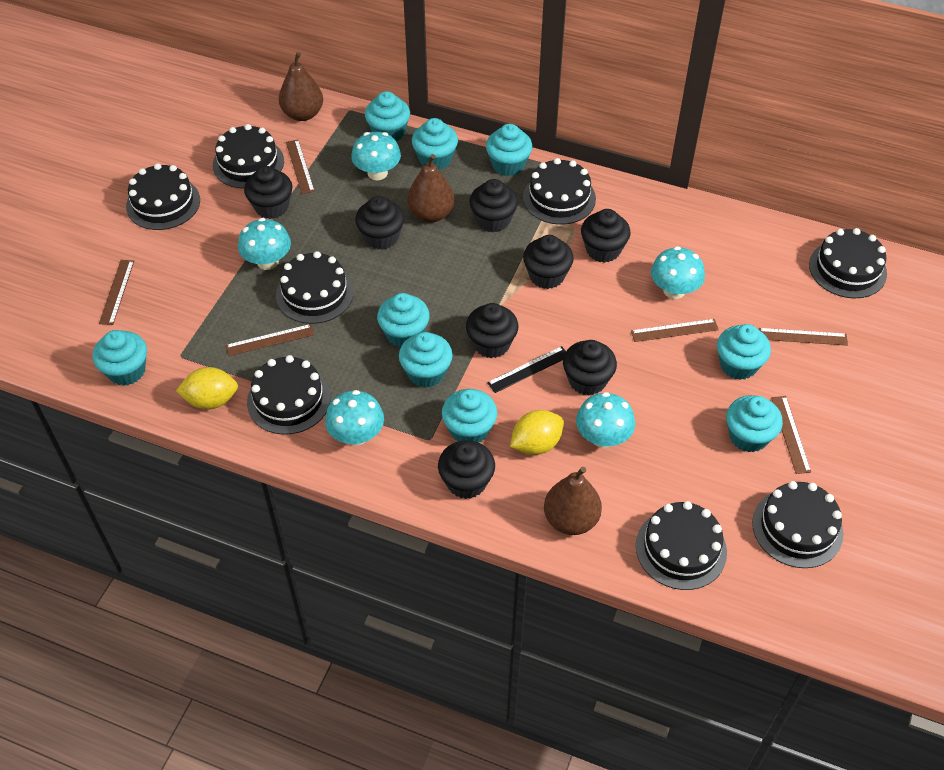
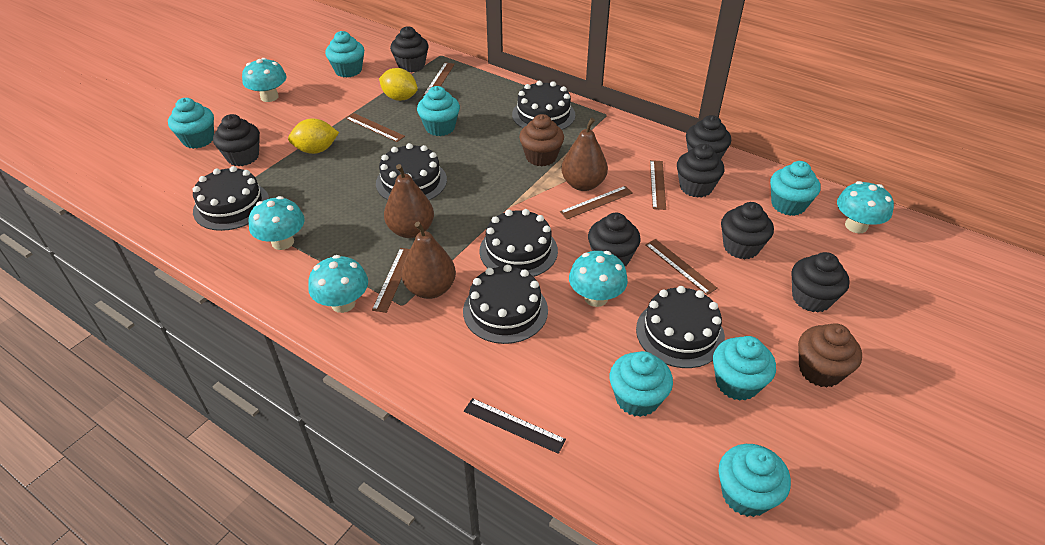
black cake: [126,163,200,230] [213,124,284,189] [247,355,331,435] [276,251,354,324] [523,158,596,225] [636,501,727,590] [752,481,844,568] [809,228,887,299] = 8 -> [192,166,269,231] [376,143,447,200] [463,265,548,344] [479,209,558,277] [512,81,575,130] [636,286,725,368] = 6
black cupcake: [244,166,292,219] [355,196,404,250] [438,440,495,499] [466,303,519,358] [469,179,518,232] [523,235,574,289] [563,340,617,396] [581,209,630,263] = 8 -> [213,114,260,166] [390,26,429,73] [588,213,641,266] [677,144,725,198] [686,115,731,159] [721,202,774,259] [791,252,850,312] = 7
brown cupcake: none = 0 -> [519,114,564,166] [798,323,862,388] = 2
turquoise cupcake: [93,330,147,386] [365,91,410,141] [377,293,430,347] [399,332,453,388] [412,118,458,170] [442,389,497,443] [486,124,532,176] [717,324,771,380] [726,395,783,452] = 9 -> [168,98,214,149] [325,31,364,77] [417,86,460,136] [610,351,673,417] [713,336,776,401] [718,444,791,517] [770,161,821,216] = 7

